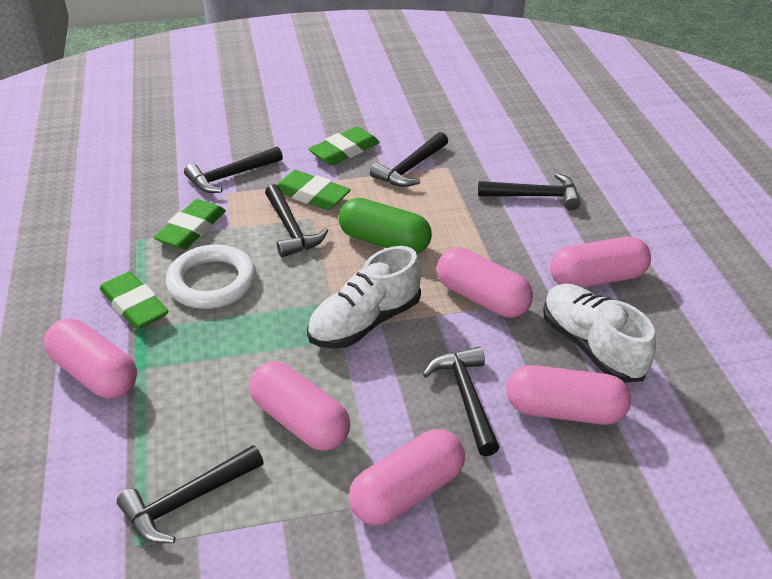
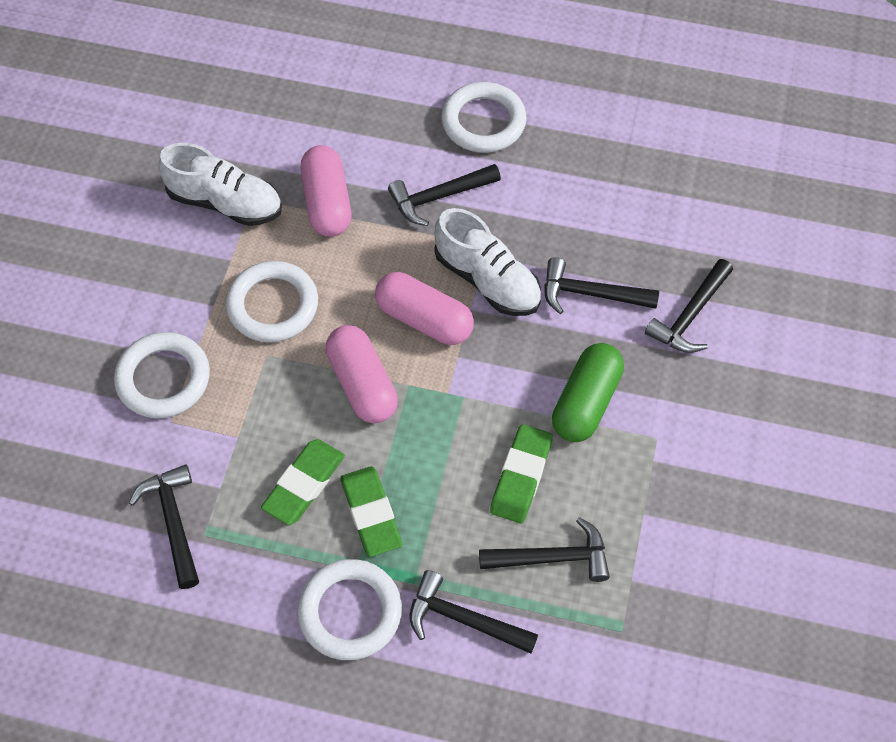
green eraser: [99,271,168,329] [154,199,226,250] [277,170,351,210] [308,126,380,165] = 4 -> [261,439,345,525] [340,466,402,557] [490,424,553,524] = 3
pink capsule: [44,318,137,399] [249,361,350,451] [349,429,465,525] [437,247,533,318] [506,365,631,425] [550,237,651,287] = 6 -> [301,145,351,237] [326,325,398,423] [375,272,474,345] = 3
white ring: [166,244,256,309] = 1 -> [114,332,210,418] [226,261,318,342] [297,559,402,660] [441,82,526,153] = 4

